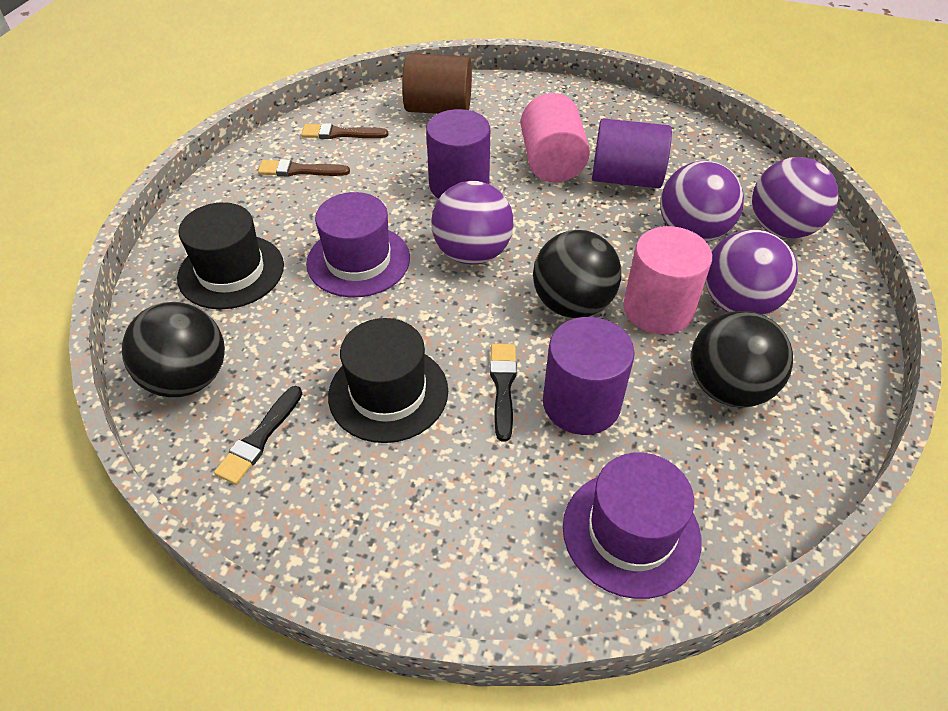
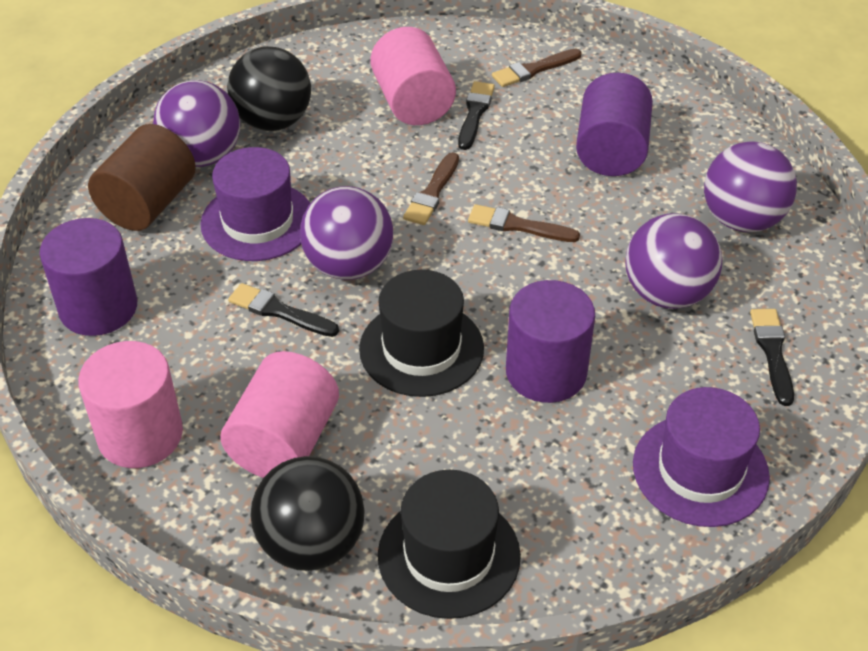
black ball: [122,302,225,397] [533,230,621,318] [691,311,793,408] = 3 -> [227,46,311,131] [250,456,364,571] = 2
black brush: [214,386,302,485] [490,344,517,442] = 2 -> [228,283,339,337] [458,81,495,150] [750,309,794,406] = 3
brown brush: [258,159,350,176] [301,123,388,139] = 2 -> [403,152,459,225] [468,204,580,242] [492,49,582,87] = 3
pink cylinder: [521,93,590,182] [623,226,712,335] = 2 -> [78,341,183,468] [220,351,339,478] [370,27,456,125] = 3

